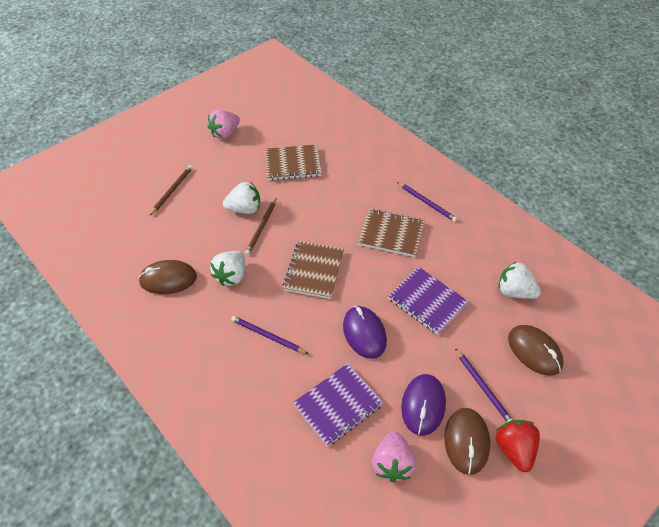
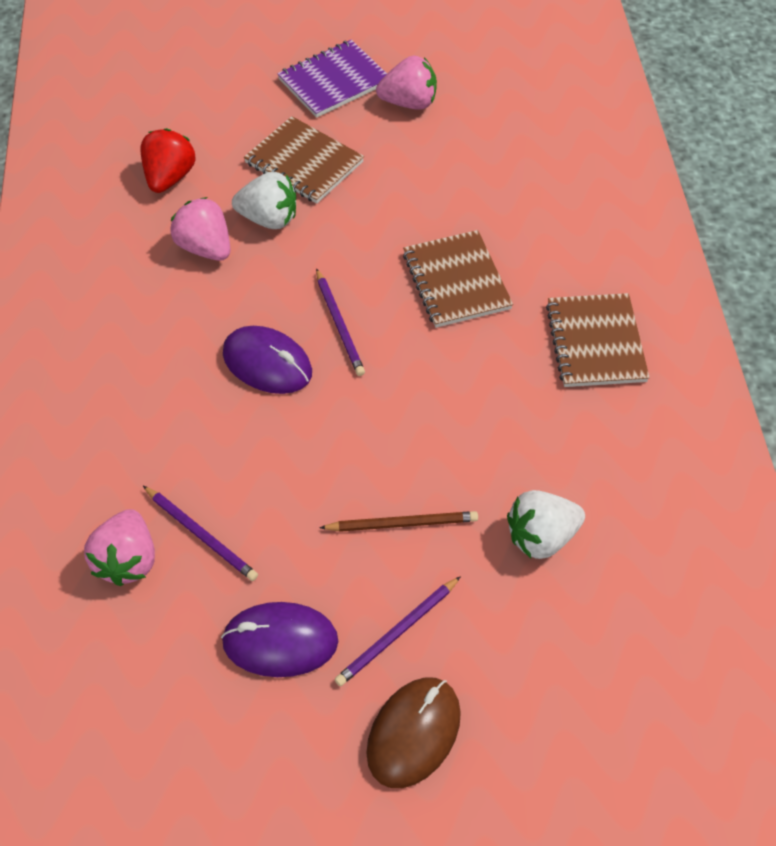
brown mouse: [138,260,197,294] [444,408,490,475] [508,325,564,376] = 3 -> [366,678,461,788] = 1
brown pencil: [150,165,193,215] [245,198,276,255] = 2 -> [319,511,478,532] = 1
pink strawberry: [207,110,240,139] [372,431,416,482] = 2 -> [84,509,155,586] [170,197,230,261] [376,56,437,110] = 3
purple notebook: [293,363,383,446] [388,267,469,335] = 2 -> [277,40,387,118] = 1
white strawberry: [210,251,245,286] [223,182,260,214] [498,262,541,299] = 3 -> [232,172,296,229] [507,490,585,559] = 2

